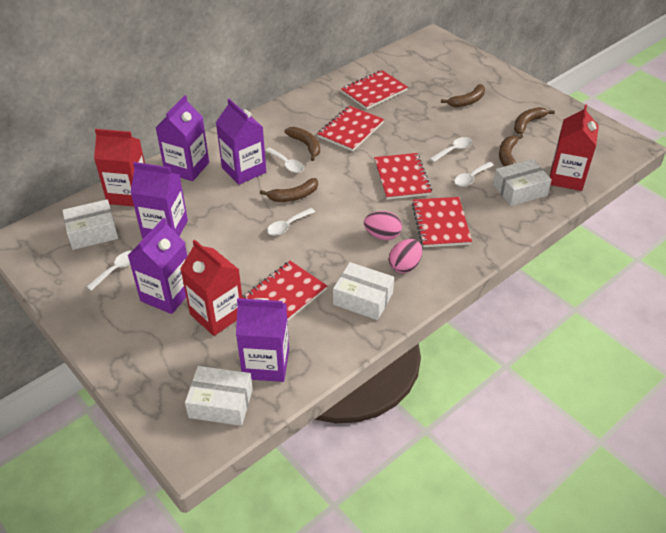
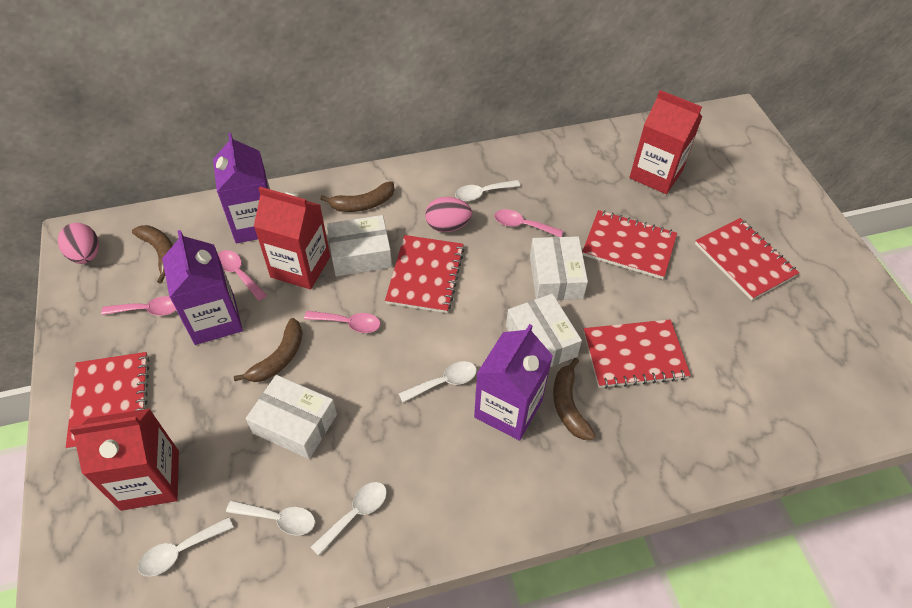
brown banana: [260,178,318,202] [285,127,320,161] [441,84,485,107] [499,134,523,166] [514,107,555,134] = 5 -> [132,225,173,284] [234,318,303,382] [320,181,395,212] [553,358,596,440] = 4
pink spoon: none = 0 -> [101,296,176,316] [218,250,267,301] [304,311,380,333] [494,209,563,237] = 4
purple carton: [128,218,187,314] [130,162,188,239] [156,95,209,181] [216,99,266,185] [236,298,289,382] = 5 -> [162,230,243,345] [213,133,270,243] [474,324,553,441] = 3

